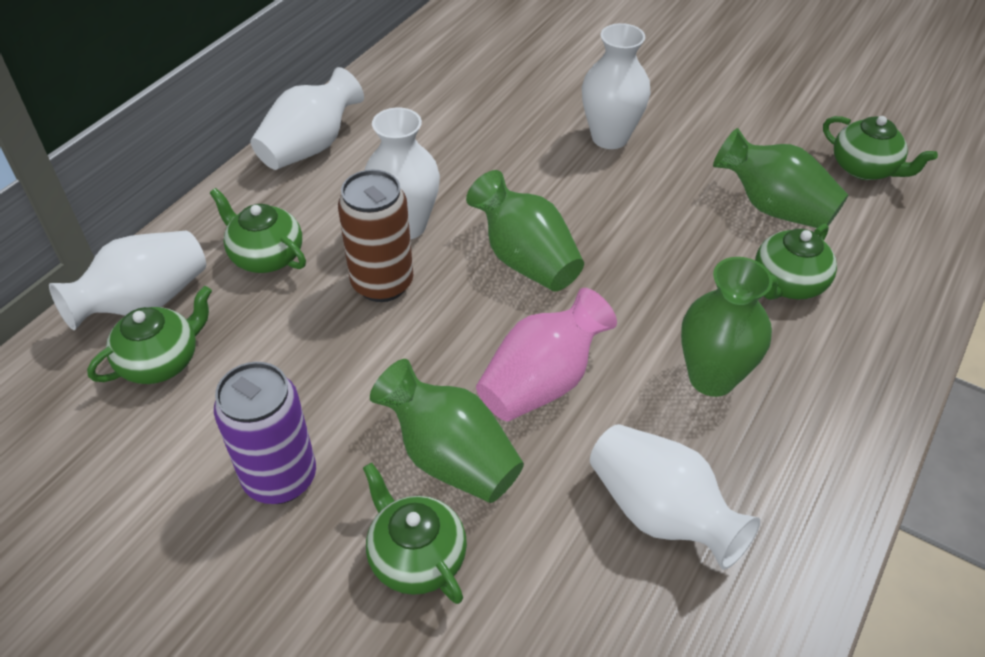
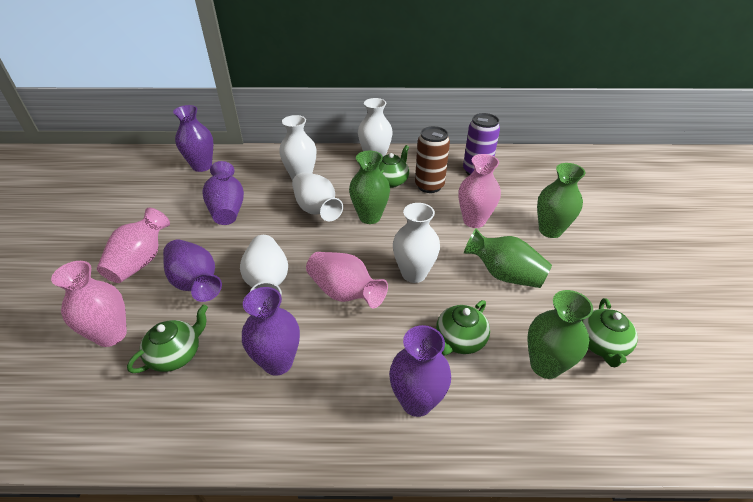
green teapot: [87,286,212,384] [210,188,306,273] [363,463,467,604] [755,224,837,300] [823,116,938,180] = 5 -> [127,304,208,373] [379,145,409,188] [436,300,490,356] [582,298,638,367] = 4
pink vase: [476,288,617,421] = 1 -> [51,261,127,347] [97,208,170,283] [306,252,388,308] [458,154,501,228] = 4
purple vase: none = 0 -> [163,239,222,302] [173,105,213,172] [202,161,244,225] [242,287,300,376] [389,325,451,417] = 5

